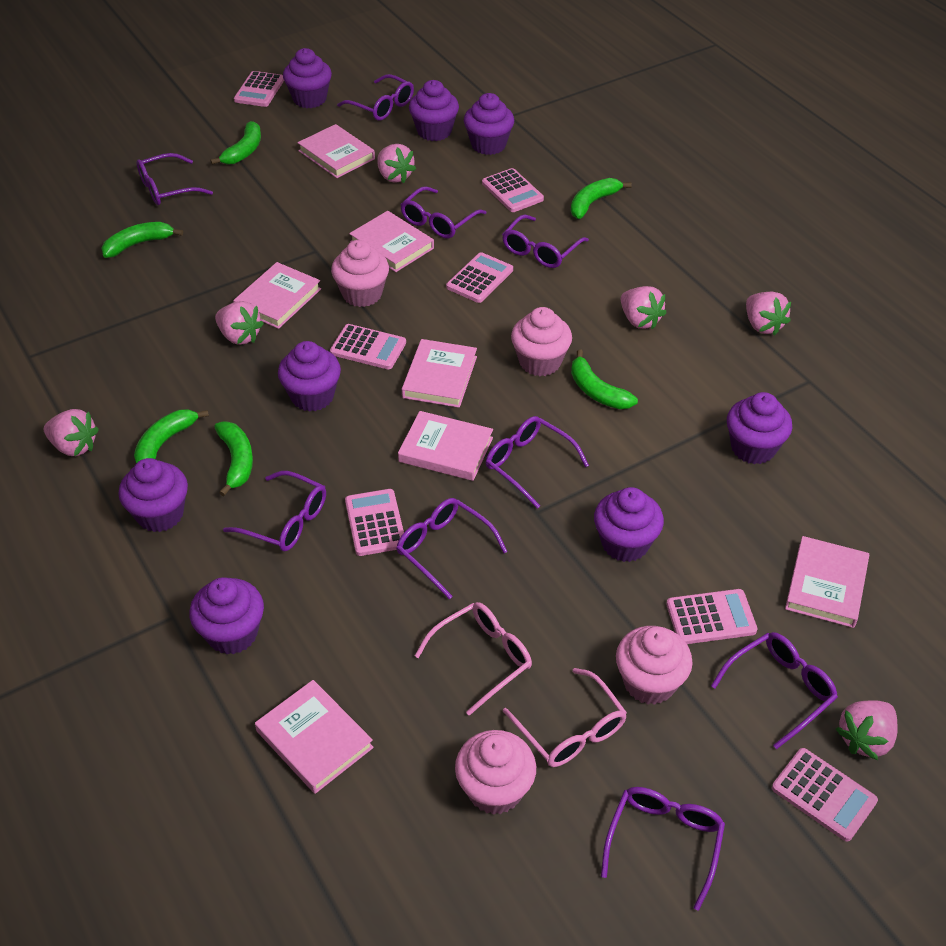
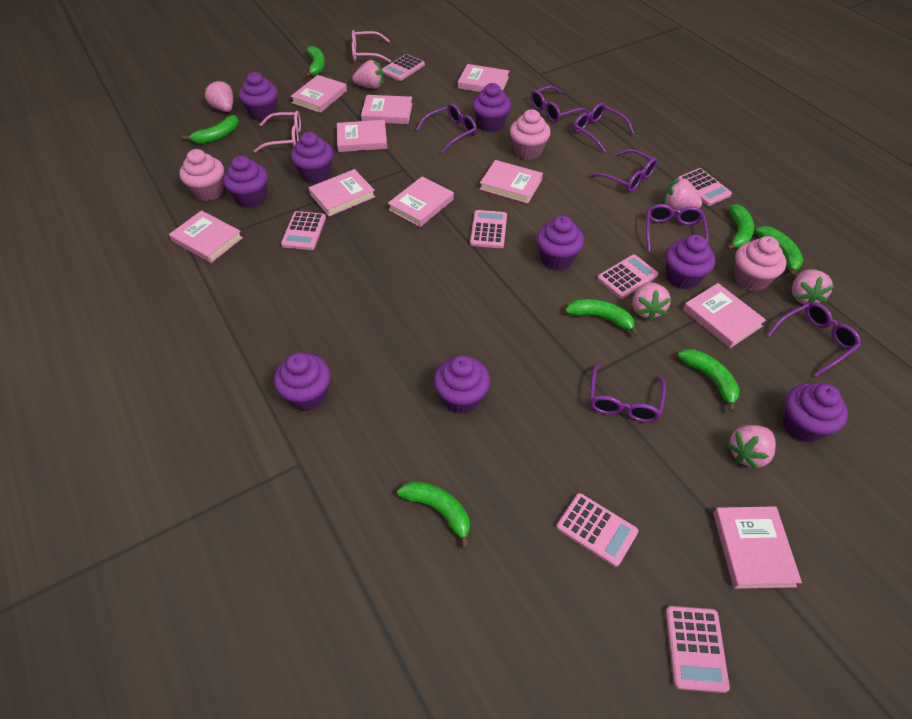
green banana: [101,222,183,258] [134,409,209,463] [210,121,261,165] [214,421,253,496] [571,178,632,219] [571,349,638,409] = 6 -> [182,115,239,144] [305,46,325,77] [397,481,470,549] [565,299,639,336] [678,349,740,412] [726,204,754,251] [755,226,803,277] = 7
pink book: [233,262,321,329] [255,680,374,794] [298,124,375,178] [349,211,434,272] [398,411,493,481] [402,339,477,408] [785,536,869,628] = 7 -> [169,210,243,263] [290,75,347,113] [308,169,375,216] [337,120,387,152] [361,95,413,124] [388,177,454,227] [458,64,509,92] [480,160,543,203] [683,283,766,348] [713,506,802,589] = 10
pink cupcake: [331,240,389,307] [455,730,536,815] [511,307,572,376] [616,626,693,705] = 4 -> [179,149,224,201] [510,109,551,160] [734,236,787,291] = 3
purple cupcake: [119,458,188,532] [189,577,264,654] [278,341,341,412] [283,48,332,108] [409,80,459,141] [464,93,514,155] [594,487,664,562] [727,392,793,464] = 8 -> [223,156,268,208] [239,72,278,121] [274,353,331,411] [291,132,333,183] [434,355,490,414] [472,83,511,132] [536,216,584,270] [665,235,715,290] [783,383,848,443] = 9
purple glasses: [136,153,213,205] [223,471,326,551] [337,74,414,121] [396,498,507,600] [400,186,487,238] [486,416,589,509] [502,214,589,268] [601,787,725,911] [711,632,838,749] = 9 -> [416,103,477,153] [531,85,589,123] [573,103,634,153] [590,149,657,192] [590,364,666,423] [646,204,709,252] [767,302,861,377] = 7

